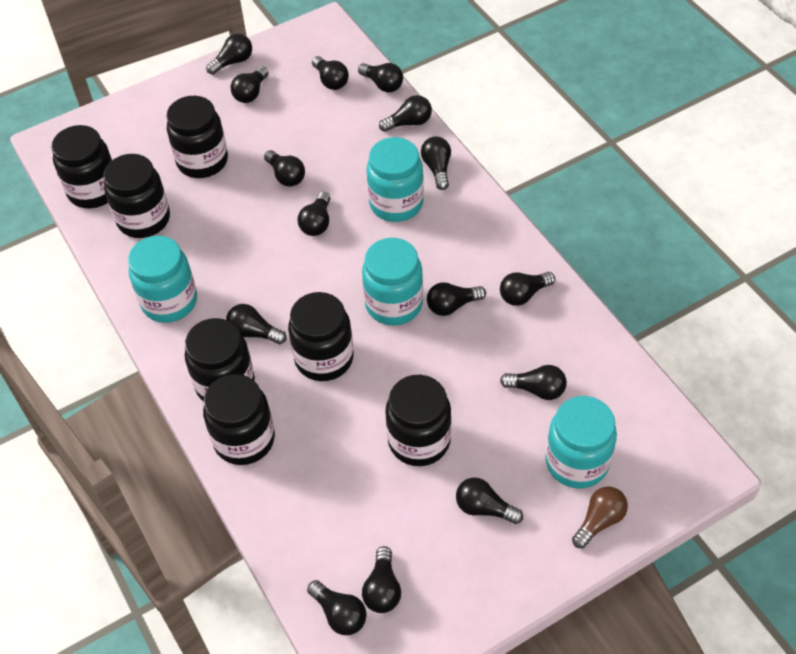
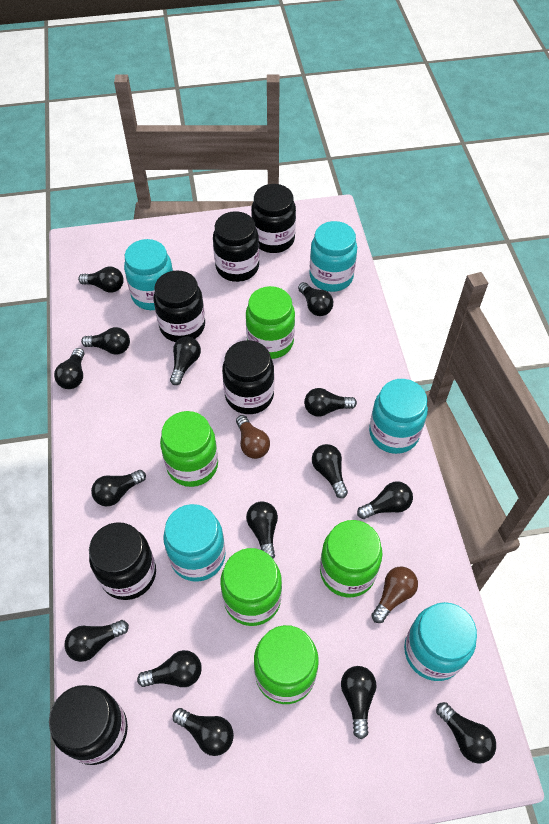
black jar: [51,125,112,208] [103,154,170,238] [167,96,228,178] [185,318,255,401] [203,374,275,465] [288,292,354,381] [385,375,451,466] = 7 -> [49,685,128,765] [89,522,156,600] [154,270,205,342] [213,211,259,282] [222,340,274,414] [251,184,296,253] = 6
brown light bulb: [572,486,628,548] = 1 -> [236,415,270,459] [371,567,418,623] = 2
green jar: none = 0 -> [160,411,218,487] [221,548,282,626] [246,286,295,359] [254,625,319,704] [320,520,383,597] = 5
turquoise jar: [128,236,197,323] [362,238,423,325] [367,137,424,222] [545,396,617,489] = 4 -> [124,239,173,310] [163,504,226,582] [309,221,357,292] [369,379,428,454] [404,602,477,681] = 5

